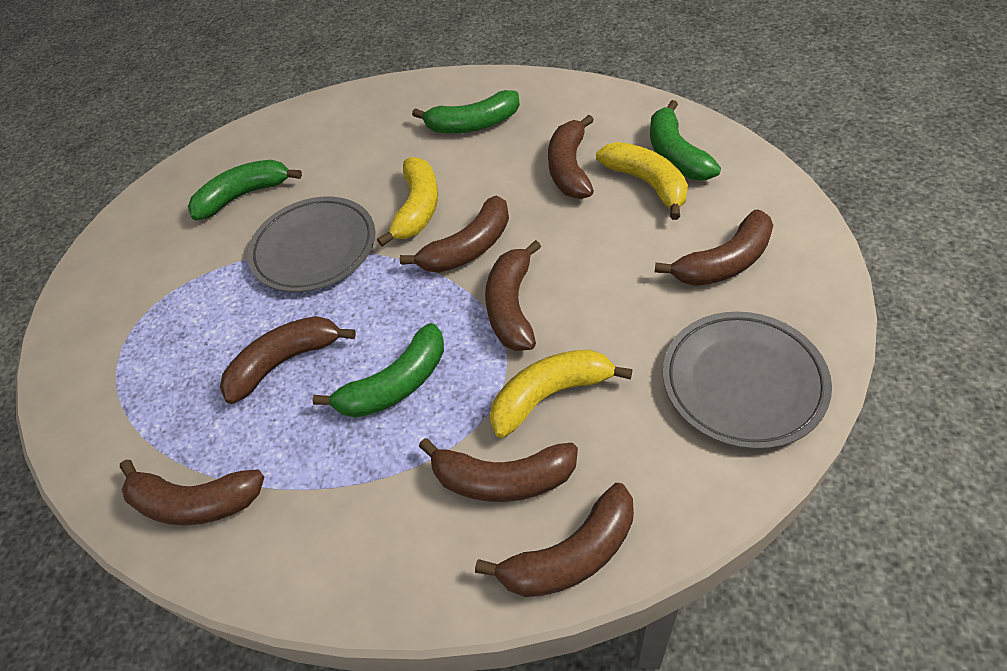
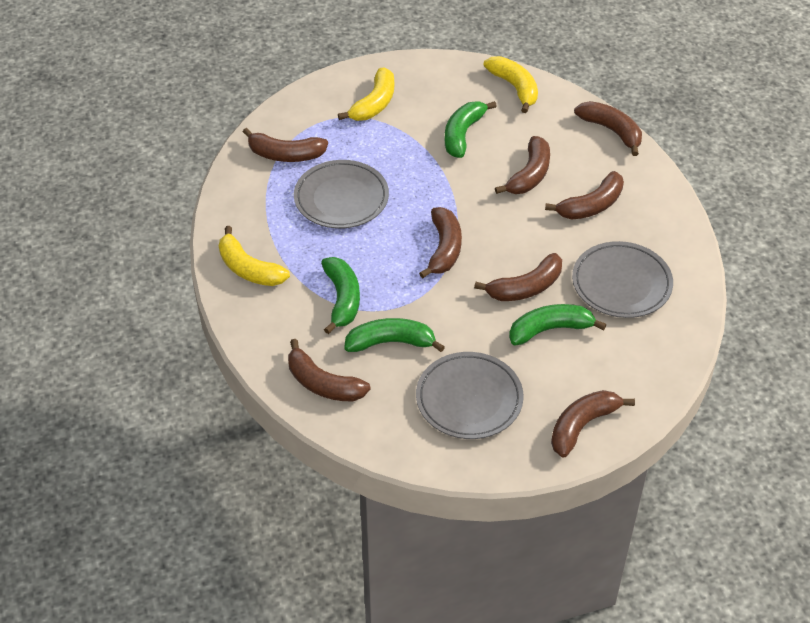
grey plate: [247,197,375,292] [663,312,832,449] = 2 -> [294,160,389,229] [416,352,524,439] [572,241,673,318] = 3

